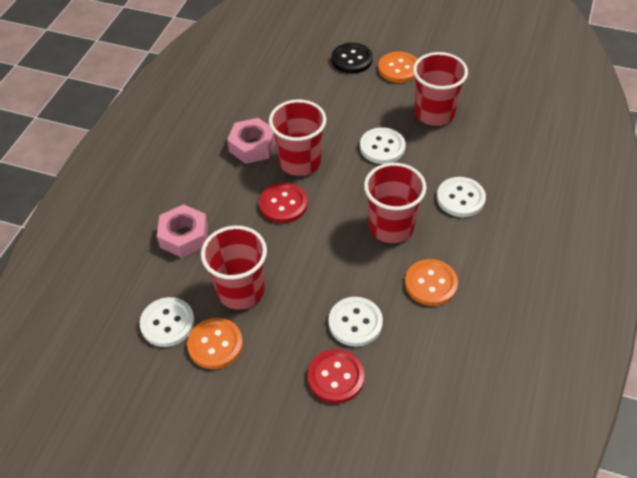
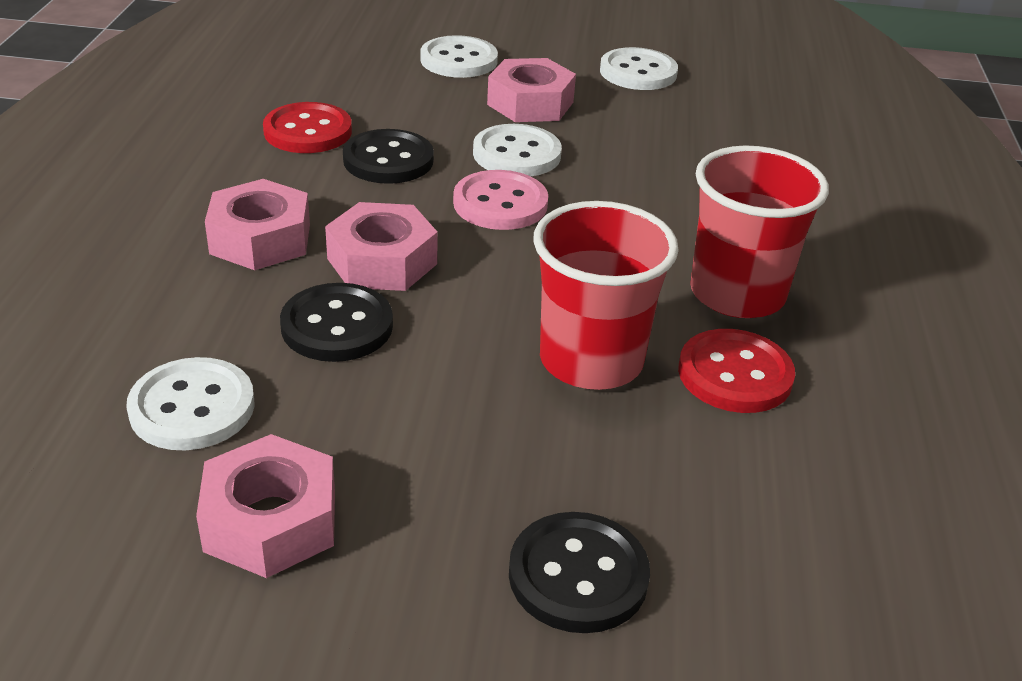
black button: [331,43,373,73] = 1 -> [280,283,393,362] [343,129,434,184] [509,512,650,633] = 3
orange button: [187,318,243,369] [378,52,417,83] [405,259,458,306] = 3 -> none = 0
pink button: none = 0 -> [453,170,548,230] = 1
pink nut: [157,204,208,258] [227,118,276,164] = 2 -> [196,434,335,578] [205,179,310,270] [325,202,438,291] [487,58,576,122] = 4
red cup: [201,225,267,310] [269,100,326,176] [364,163,426,243] [413,52,468,126] = 4 -> [533,201,679,390] [690,146,829,318] = 2

